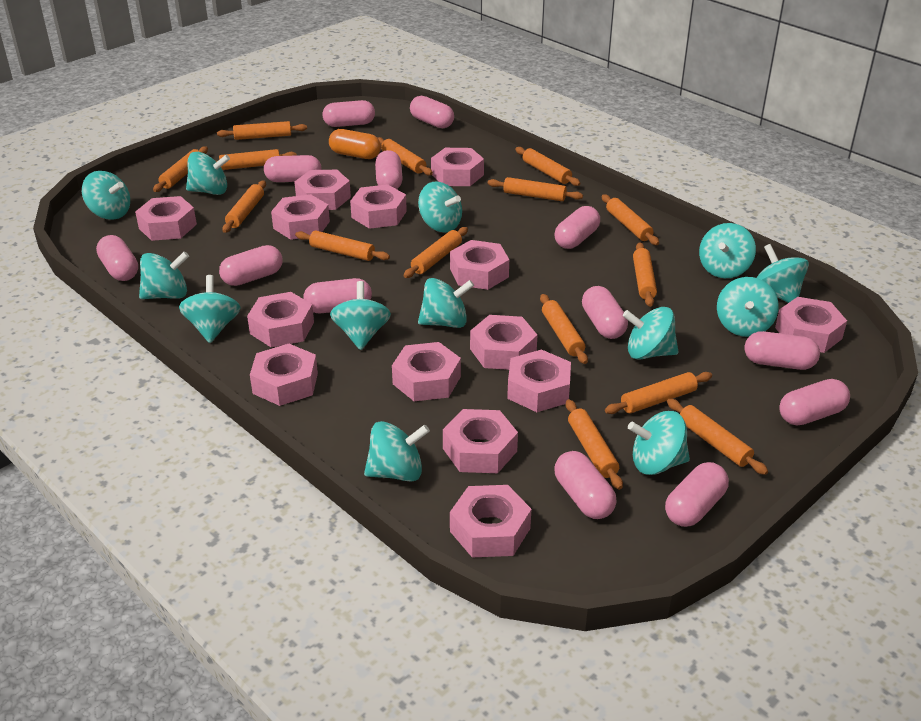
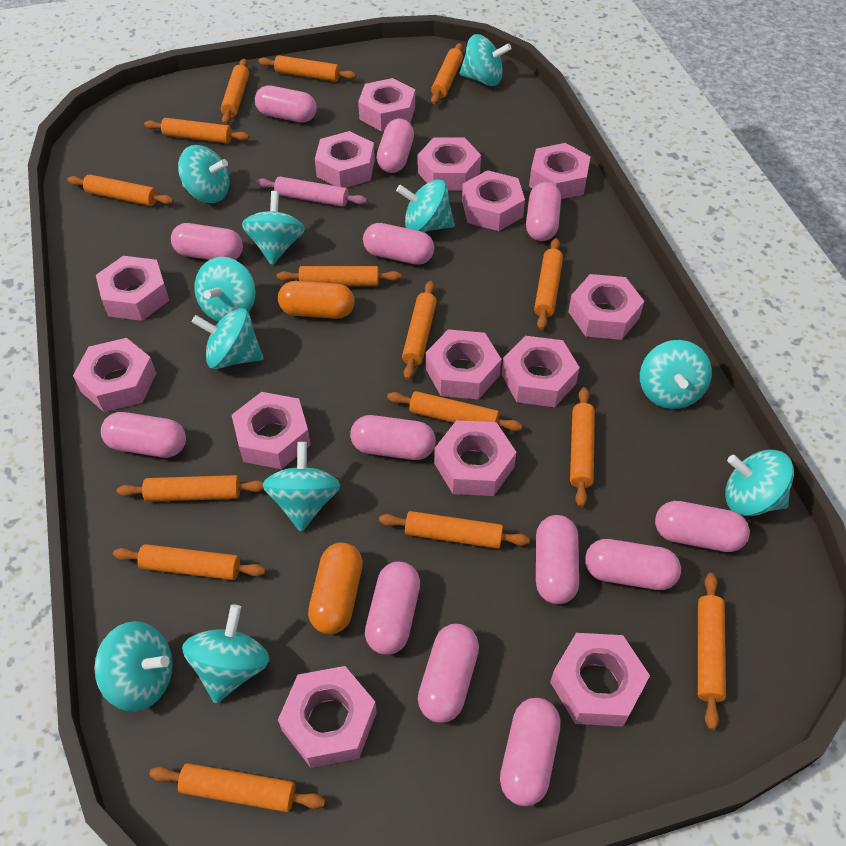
orange capsule: [329,129,381,159] = 1 -> [278,281,354,319] [308,543,363,634] = 2
pink rolling pin: none = 0 -> [256,176,367,207] = 1
turquoise spinning top: [82,171,130,220] [139,251,189,299] [179,275,241,343] [186,152,230,195] [330,281,391,350] [364,421,430,482] [418,181,462,233] [418,278,474,328] [623,307,678,359] [628,411,690,475] [699,223,756,278] [717,277,779,337] [756,244,809,303] = 13 -> [94,621,173,712] [178,145,229,203] [182,604,269,704] [192,308,263,369] [194,257,255,322] [242,191,305,265] [263,442,340,532] [396,179,455,232] [459,34,512,86] [640,340,712,409] [725,450,794,516] = 11

